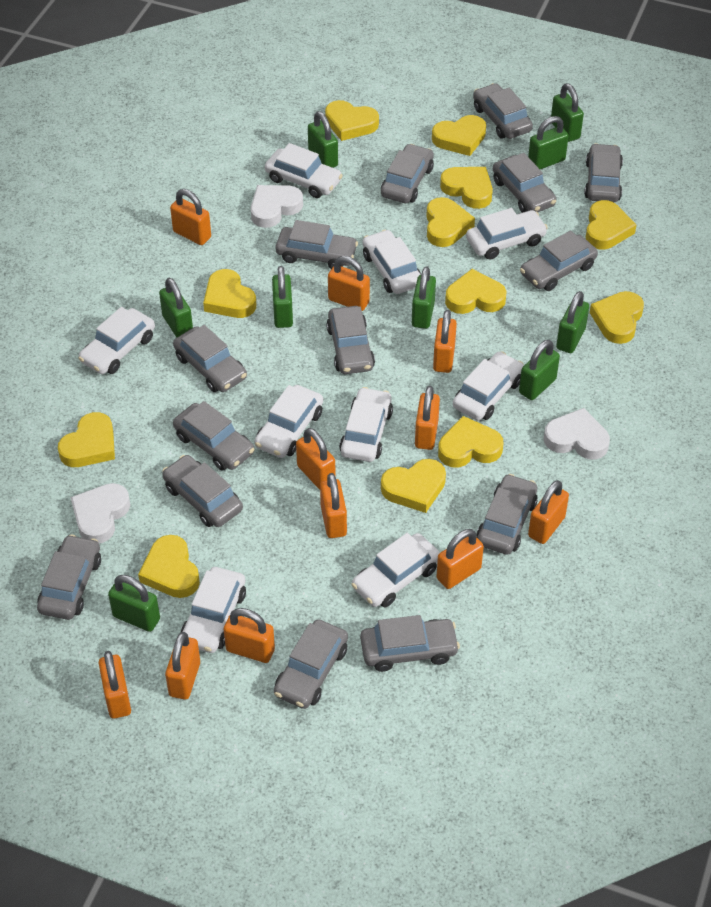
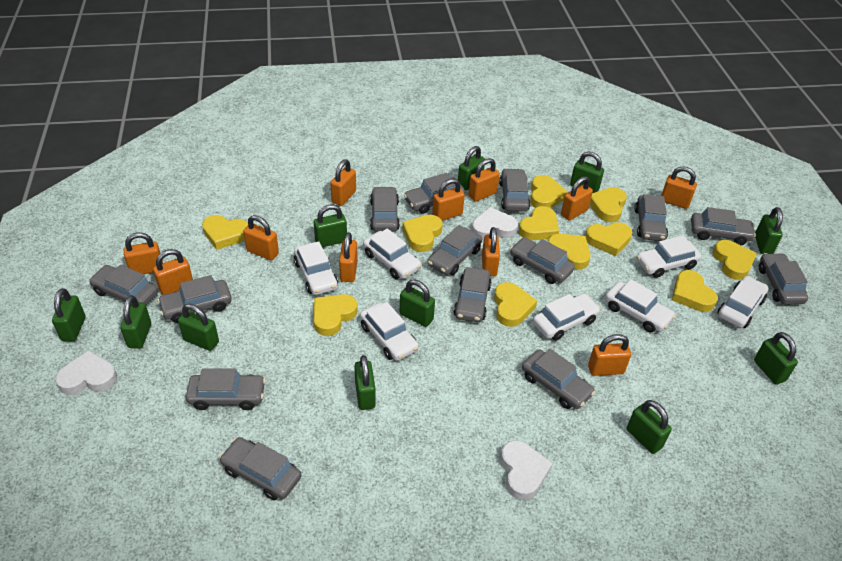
green padlock: [108,575,160,632] [159,278,193,338] [272,266,293,328] [308,111,338,168] [412,267,436,329] [519,340,560,400] [528,116,569,169] [551,83,584,142] [556,291,589,353] = 9 -> [52,288,85,342] [120,295,151,349] [178,304,219,351] [314,204,347,247] [354,355,376,410] [400,279,435,327] [458,146,485,190] [570,152,604,193] [627,400,672,454] [754,332,798,385] [755,207,783,254] = 11
white car: [78,307,155,374] [181,567,246,653] [254,385,323,458] [265,143,343,198] [339,387,393,462] [352,533,440,607] [363,229,421,294] [453,351,524,421] [466,208,548,259] = 9 -> [294,241,338,295] [360,302,419,361] [363,228,421,279] [533,293,600,341] [605,279,675,333] [636,236,702,278] [717,276,768,328] = 7
yellow heart: [58,412,115,467] [138,535,200,598] [203,269,256,318] [325,100,379,141] [381,459,446,513] [426,197,475,247] [432,115,486,156] [438,416,503,468] [440,167,493,209] [445,269,507,314] [586,200,636,250] [590,291,644,344] = 12 -> [202,215,248,250] [313,294,358,336] [402,215,443,252] [494,282,537,327] [519,206,559,240] [530,175,568,208] [548,234,591,270] [585,222,632,256] [590,187,627,222] [672,270,718,312] [712,240,757,280] = 11

